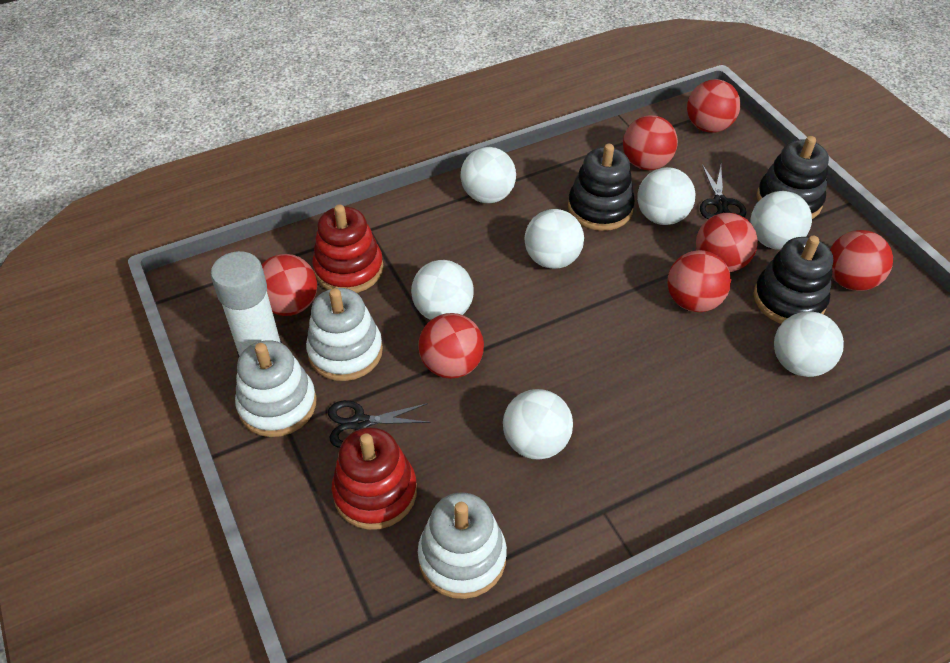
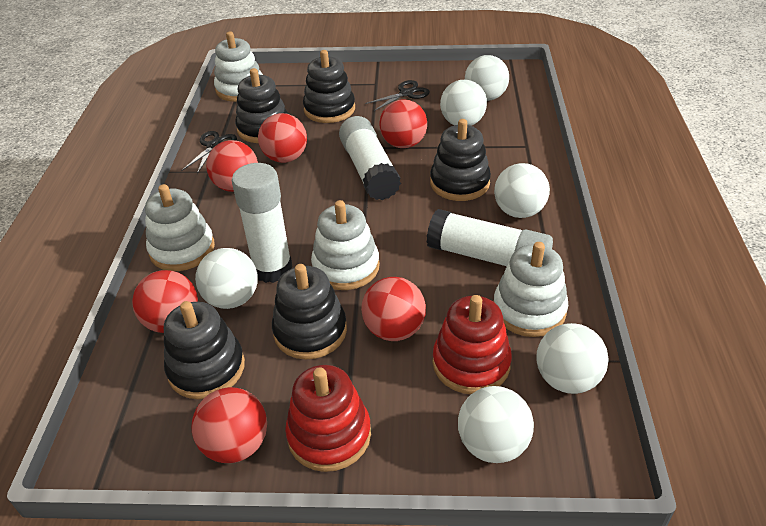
black stacking toy: [568,144,635,231] [754,236,833,324] [756,136,829,219] = 3 -> [164,301,245,399] [235,68,288,143] [272,264,347,360] [303,50,355,123] [430,119,491,201] = 5
red ball: [262,254,317,316] [418,313,484,379] [623,115,678,170] [667,250,731,312] [687,79,741,133] [696,213,758,272] [830,230,893,291] = 7 -> [132,270,198,333] [191,387,267,463] [206,140,258,192] [258,113,307,163] [361,277,426,341] [380,99,427,148] = 6
white ball: [411,260,474,320] [460,147,516,203] [503,389,573,459] [524,209,584,269] [637,167,696,225] [751,191,812,250] [774,311,844,377] = 7 -> [195,248,258,309] [440,80,487,126] [458,386,534,463] [465,55,509,101] [494,163,550,218] [536,323,609,394] = 6
white glue stick: [211,251,282,357] = 1 -> [232,163,293,283] [339,116,401,200] [427,209,553,266] = 3
white stacking toy: [235,340,316,437] [306,288,383,381] [418,492,507,599] = 3 -> [145,184,215,271] [214,31,263,102] [311,200,380,290] [493,242,568,337] = 4

